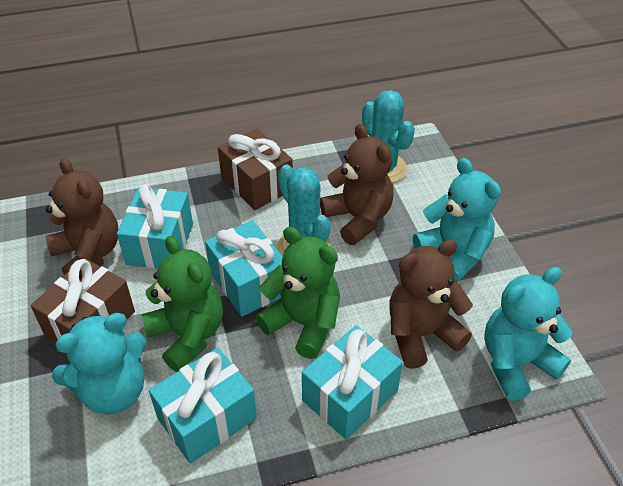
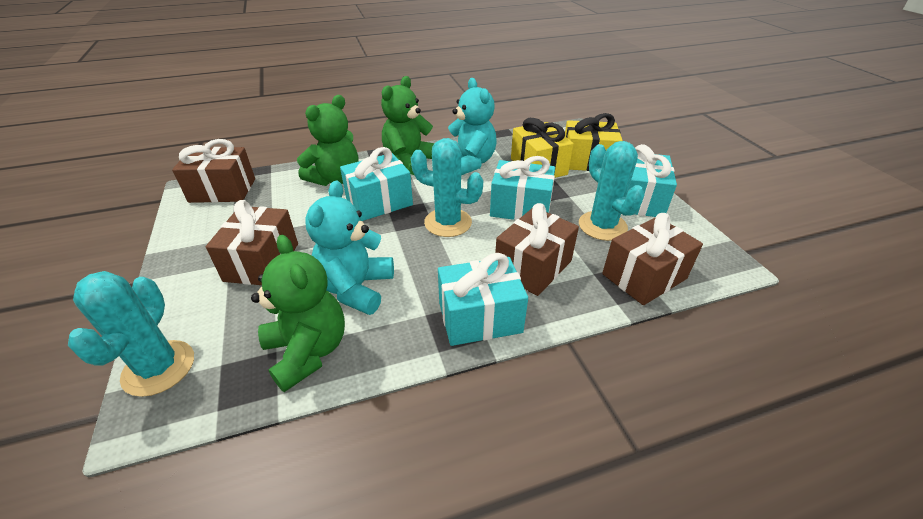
brown gift: [31,258,135,343] [218,128,293,210] = 2 -> [172,139,255,203] [206,200,298,285] [495,203,579,296] [602,213,703,305] = 4
brown teddy bear: [45,158,118,275] [320,124,394,245] [389,239,473,369] = 3 -> none = 0
green teddy bear: [141,236,223,372] [256,227,340,359] = 2 -> [251,235,345,392] [297,95,358,186] [381,76,435,175] = 3
turquoise cactus: [278,165,331,257] [362,90,415,183] = 2 -> [68,271,194,397] [411,138,483,237] [579,141,645,241] = 3
turquoise teddy bear: [52,313,147,415] [413,158,501,282] [484,267,573,401] = 3 -> [305,181,394,315] [448,78,496,175] = 2
yellow gift: none = 0 -> [511,118,574,178] [565,113,623,171] = 2

